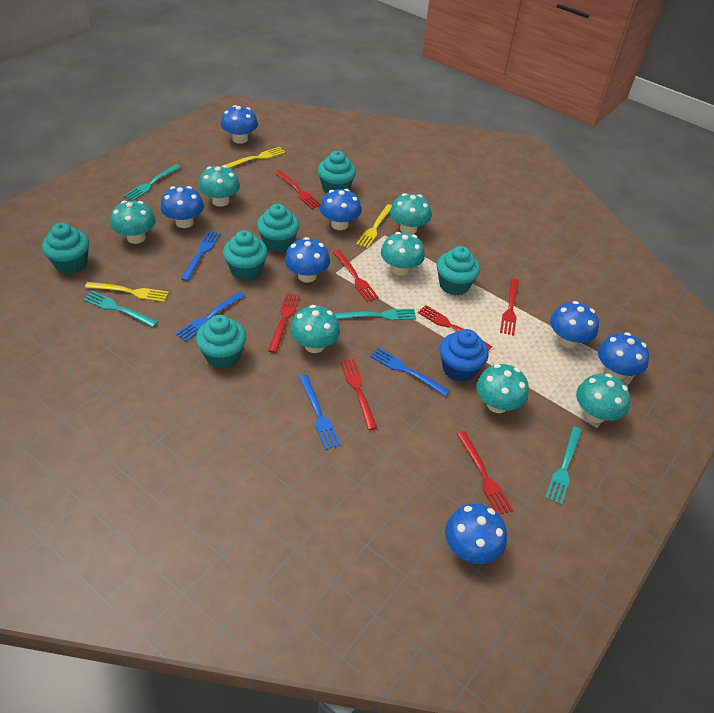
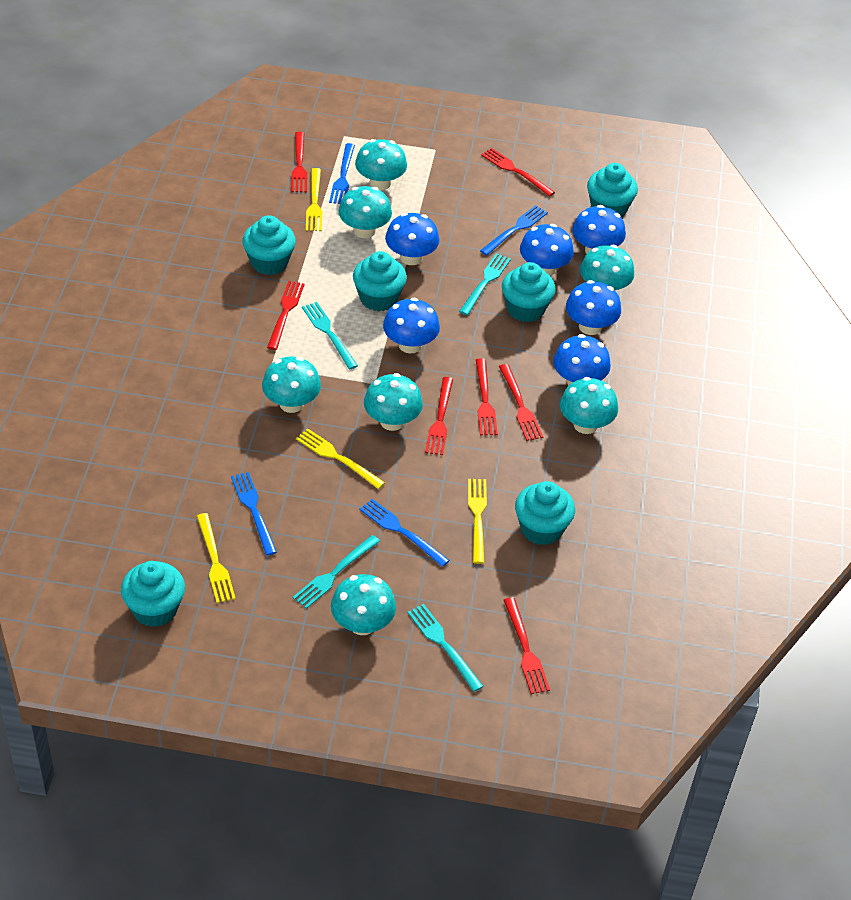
blue cupcake: [440,329,489,382] = 1 -> none = 0
blue mushroom: [161,186,204,228] [221,105,258,144] [285,237,330,283] [320,189,362,230] [445,504,507,564] [550,301,599,348] [598,332,649,380] = 7 -> [383,298,440,353] [385,213,439,265] [520,224,574,276] [553,334,611,385] [566,280,621,335] [572,205,626,254] = 6
yellow fork: [85,282,169,302] [225,147,286,168] [356,204,392,248] = 3 -> [197,513,236,603] [296,428,385,489] [306,168,322,231] [468,479,487,564] = 4

